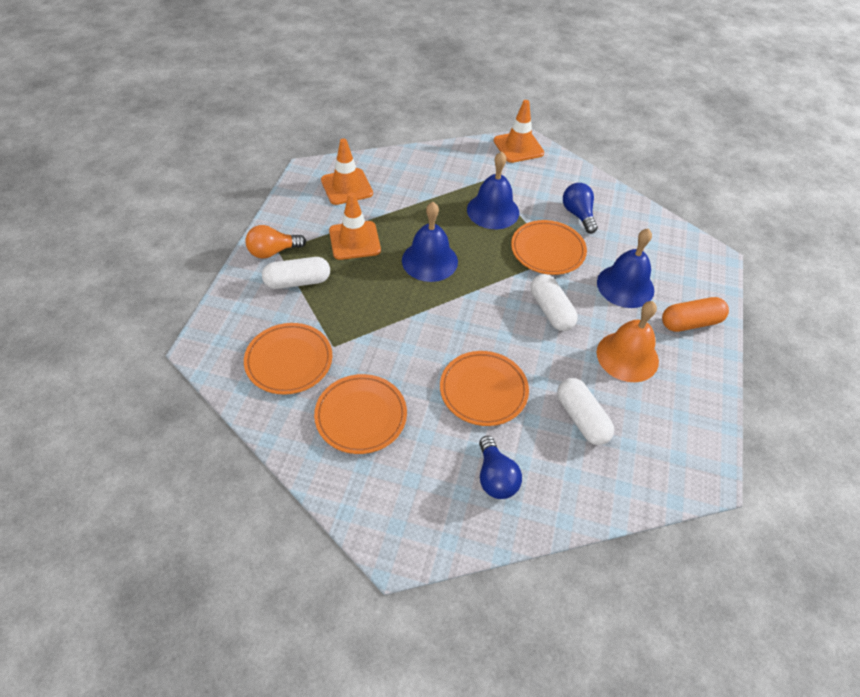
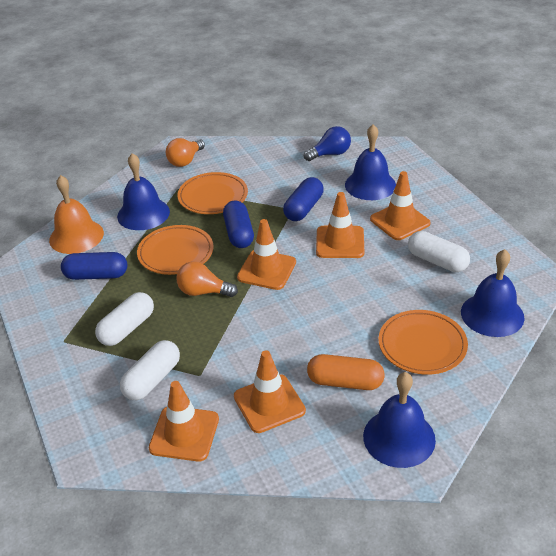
blue bell: [402,202,458,282] [467,151,519,229] [597,228,654,308] = 3 -> [117,153,170,230] [345,124,396,200] [363,372,436,468] [461,249,525,337] = 4
blue capsule: none = 0 -> [61,252,127,280] [223,200,254,248] [283,177,324,221] = 3
blue light bulb: [479,436,522,499] [563,183,598,233] = 2 -> [304,126,351,161] = 1
orange light bulb: [246,225,306,258] = 1 -> [166,138,205,167] [176,261,238,297] = 2
orange plate: [244,323,333,395] [314,374,407,454] [440,351,529,426] [511,220,587,275] = 4 -> [137,225,214,275] [178,172,248,214] [378,310,468,375] = 3
orange traffic cone: [321,138,373,205] [329,192,381,260] [494,100,544,163] = 3 -> [149,381,219,462] [234,350,306,433] [237,219,296,290] [316,192,364,258] [370,171,431,240] = 5

